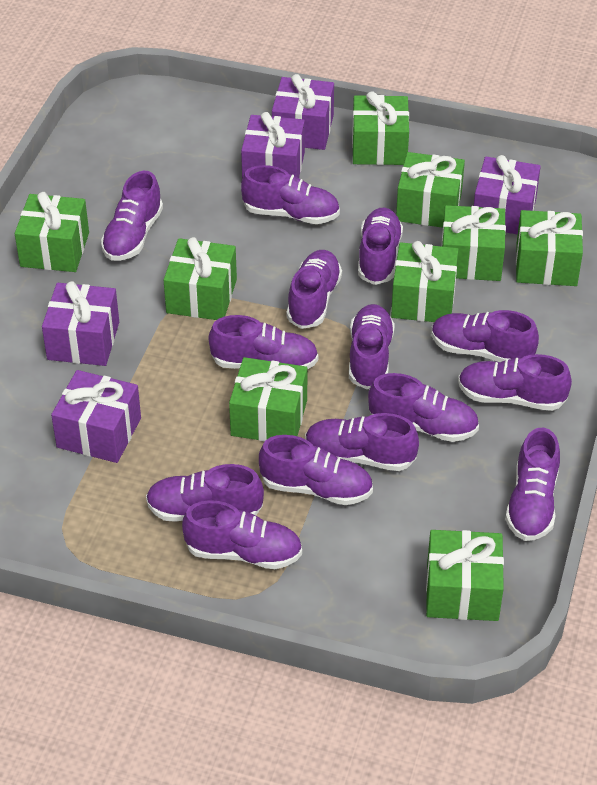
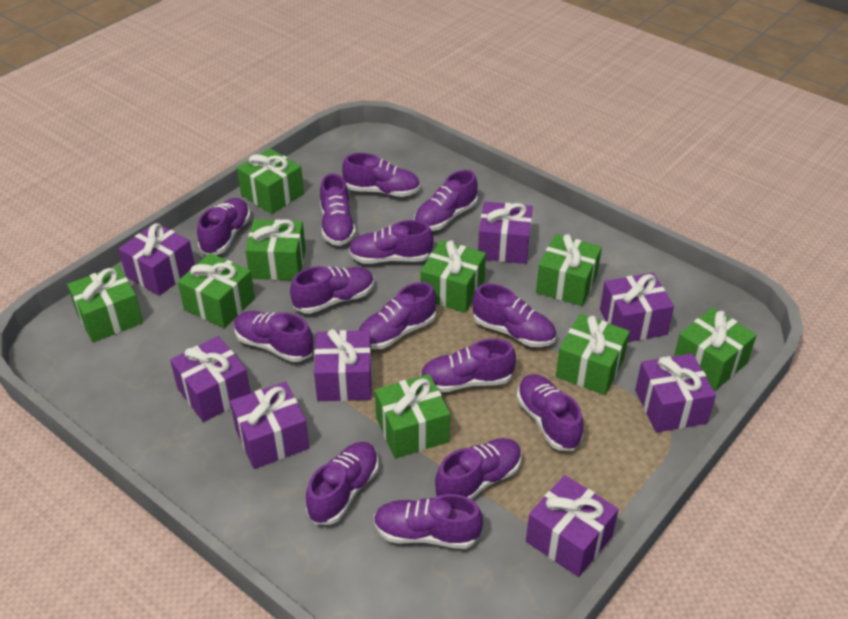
purple gift: [42,281,119,366] [51,370,141,463] [241,112,305,178] [272,74,334,150] [474,155,541,235] = 5 -> [118,223,195,296] [170,336,251,422] [230,382,309,469] [314,329,372,401] [478,202,533,264] [526,475,619,577] [600,273,674,342] [635,353,716,433] = 8

